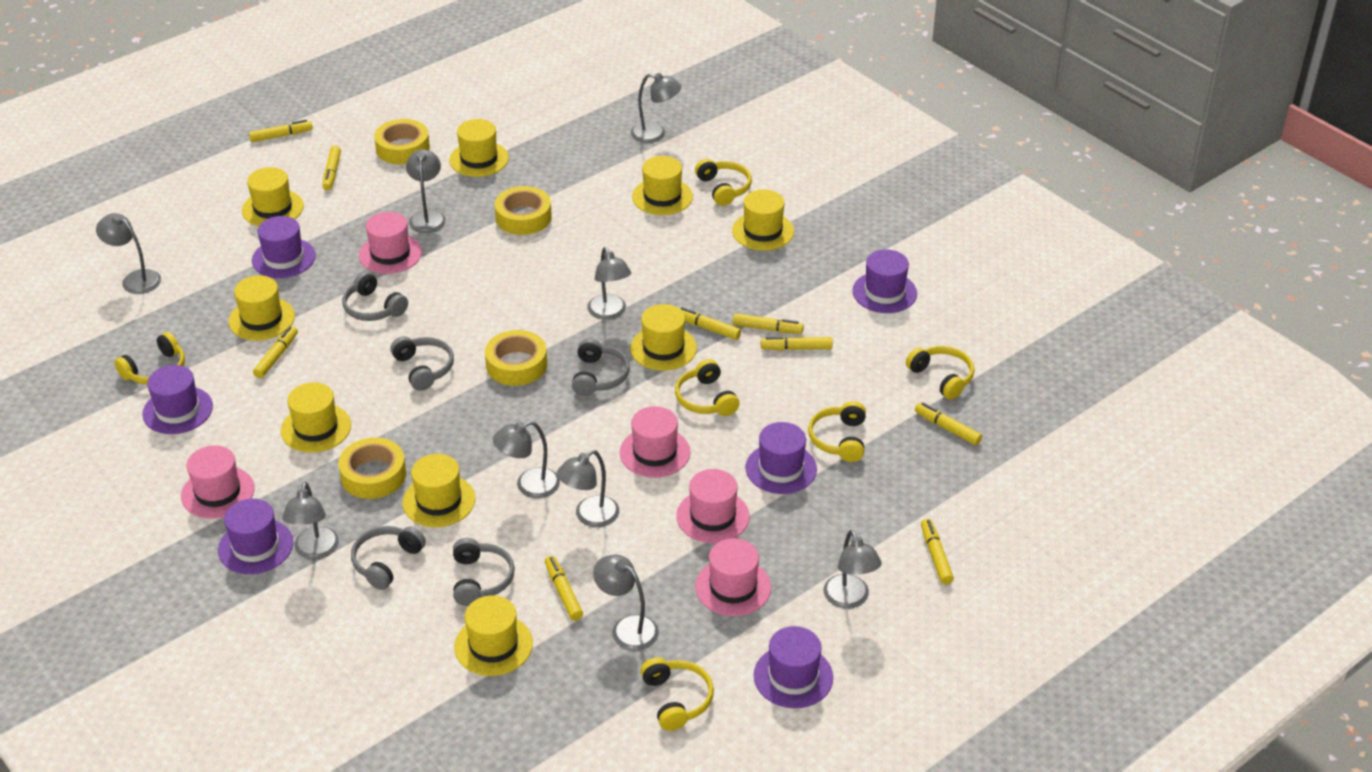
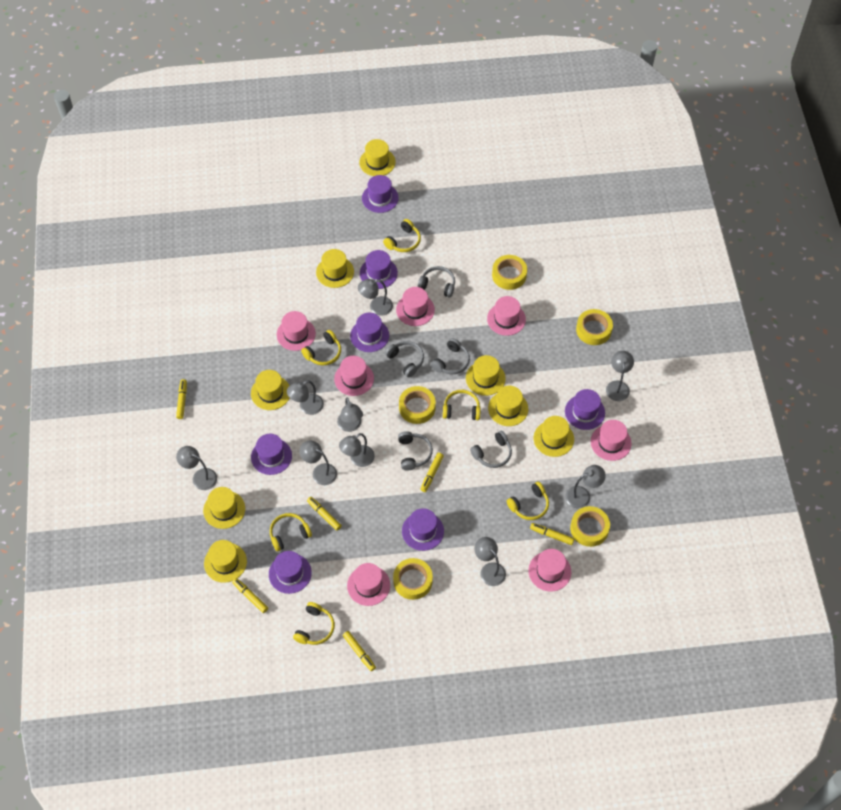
pink hat: [181,445,255,519] [359,212,422,274] [620,406,690,478] [676,469,750,543] [695,538,771,616] = 5 -> [277,311,316,351] [334,356,374,396] [347,563,390,606] [396,287,435,326] [487,296,526,336] [528,549,571,591] [591,420,632,461] = 7
purple hat: [142,365,213,434] [218,499,293,574] [252,216,316,278] [746,422,817,494] [754,626,833,708] [852,249,917,313] = 6 -> [251,434,292,475] [269,551,312,594] [350,313,389,352] [360,250,398,289] [362,175,399,213] [402,508,444,551] [565,389,605,430] = 7
yellow hat: [228,275,295,341] [242,167,304,226] [281,382,351,453] [402,454,475,527] [449,119,509,177] [454,595,533,676] [630,304,697,371] [632,156,693,215] [732,189,794,251] = 9 -> [203,487,245,529] [204,540,247,583] [251,370,289,410] [316,249,354,288] [359,139,396,176] [466,355,505,396] [488,386,528,426] [534,416,574,457] = 8
yellow marker: [249,120,313,142] [253,326,298,378] [322,146,341,191] [545,556,583,621] [679,307,741,340] [733,313,804,334] [761,337,833,350] [915,403,982,445] [921,519,954,585] = 9 -> [176,379,187,419] [232,578,268,613] [307,497,342,531] [343,631,376,671] [420,453,444,492] [530,523,575,545] = 6
yellow tape: [338,438,406,499] [374,119,430,164] [485,330,547,386] [495,186,552,235] = 4 -> [393,558,433,600] [399,386,436,424] [492,255,527,290] [570,506,610,547] [576,309,613,345] = 5

